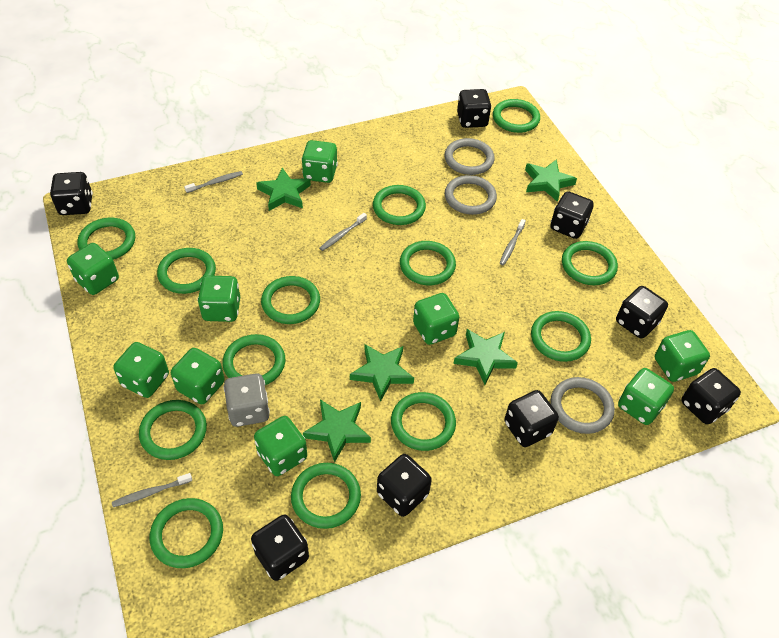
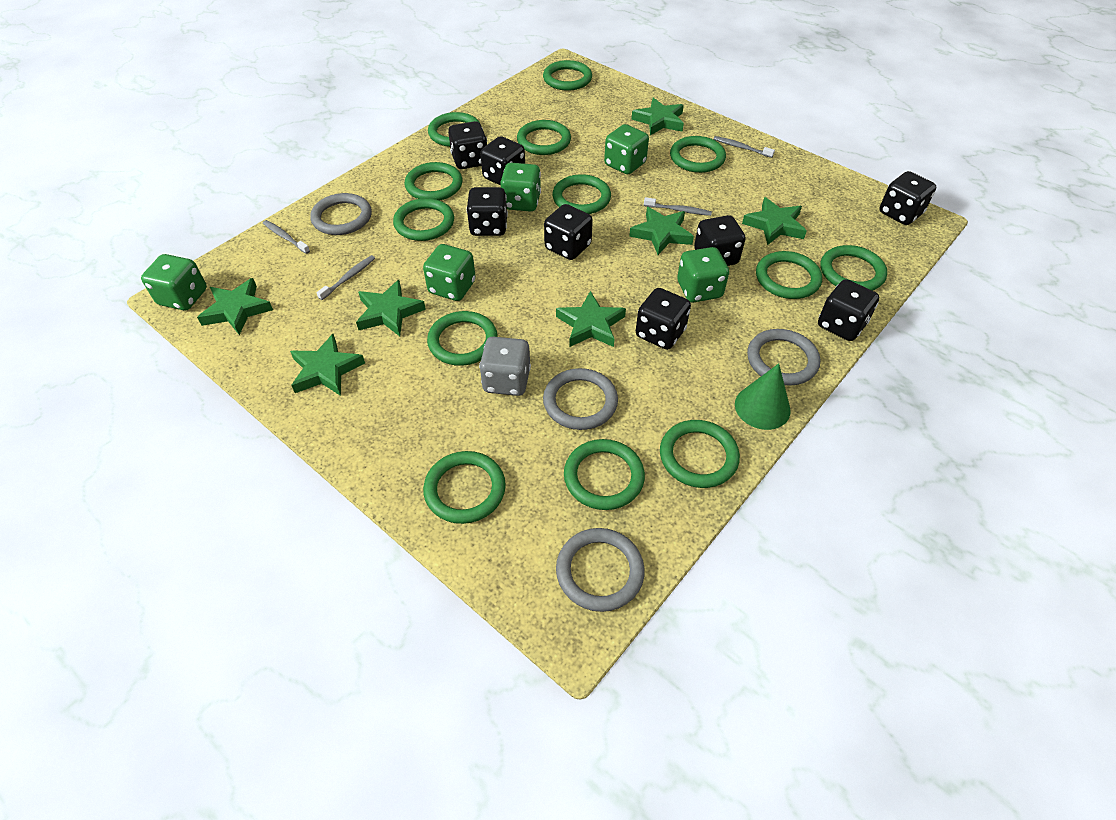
green cone: none = 0 -> [735,363,791,430] = 1
green dice: [67,243,119,295] [113,342,169,398] [171,348,225,404] [198,275,240,322] [254,416,307,476] [302,140,338,183] [413,293,459,345] [618,368,674,425] [655,330,710,382] = 9 -> [141,254,207,310] [423,244,476,301] [500,163,541,212] [604,124,649,174] [677,247,729,303] = 5
green star: [256,168,311,211] [303,399,371,463] [350,344,414,402] [453,329,518,385] [525,159,577,202] = 5 -> [197,278,273,335] [290,334,365,396] [356,280,426,336] [556,291,626,347] [629,207,694,255] [632,98,684,135] [742,197,807,245] = 7
grey ring: [445,138,495,175] [445,175,497,215] [551,377,615,434] = 3 -> [310,193,372,235] [543,368,618,430] [556,528,645,612] [747,329,820,386] = 4

